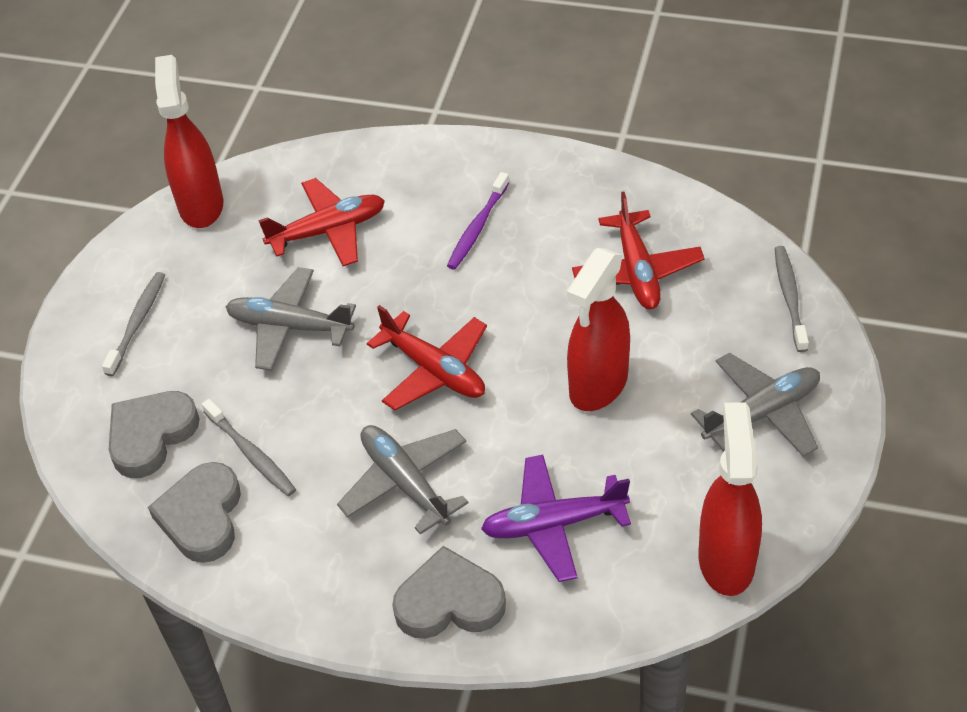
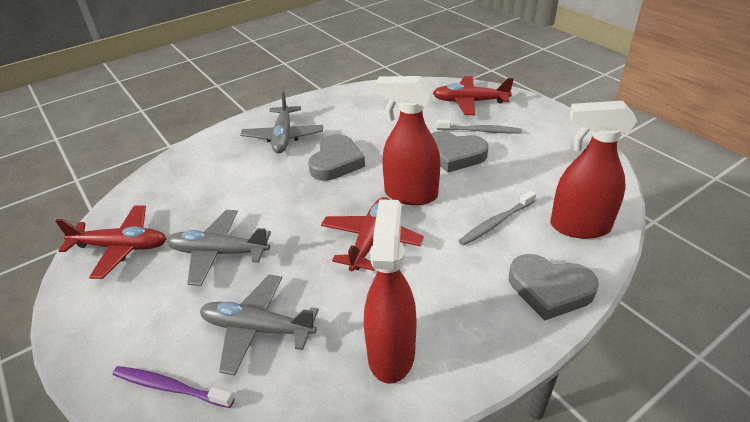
grey toothbrush: [102,272,165,376] [202,399,296,496] [775,246,809,352] = 3 -> [437,119,522,134] [459,191,536,246] = 2
purple plane: [481,455,631,582] = 1 -> none = 0

